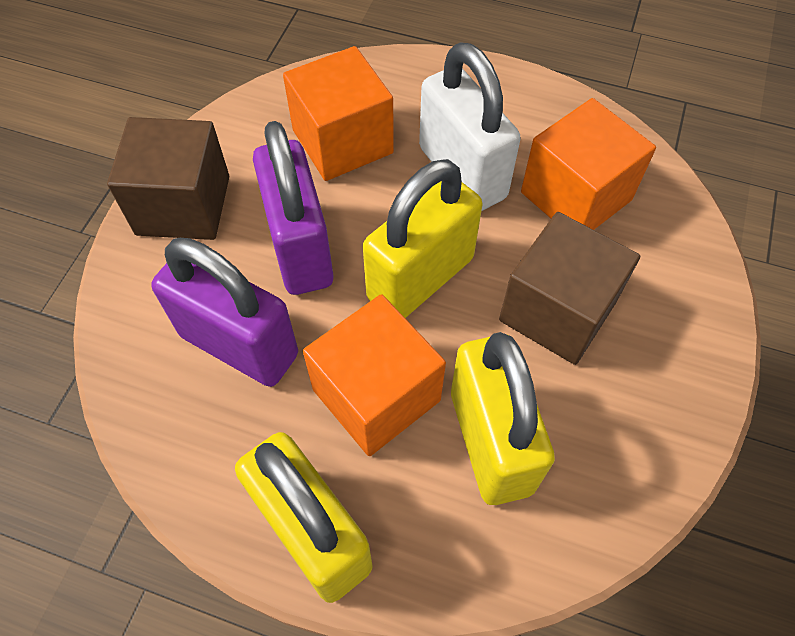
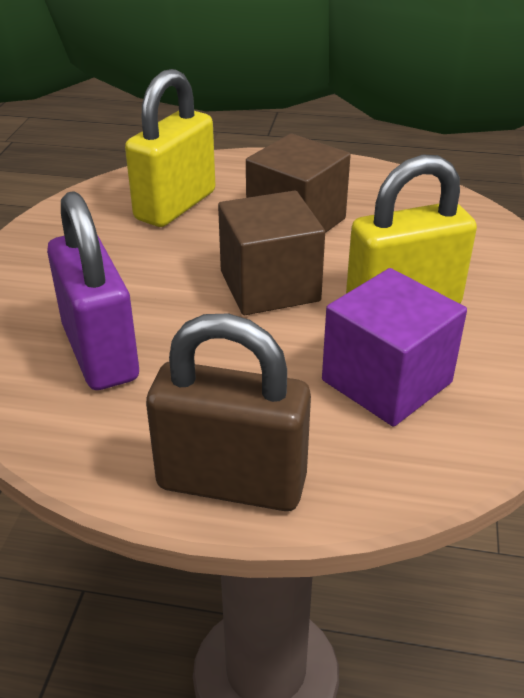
brown padlock: none = 0 -> [146,314,311,511] = 1
orange cube: [283,46,394,181] [303,294,446,456] [521,98,656,230] = 3 -> none = 0
purple cube: none = 0 -> [322,268,467,427] = 1
purple padlock: [151,238,298,387] [253,121,333,295] = 2 -> [47,191,139,390] = 1
white padlock: [419,42,521,211] = 1 -> none = 0
yellow padlock: [235,432,372,603] [363,159,483,318] [451,332,555,505] = 3 -> [125,69,216,227] [346,155,477,304] = 2

